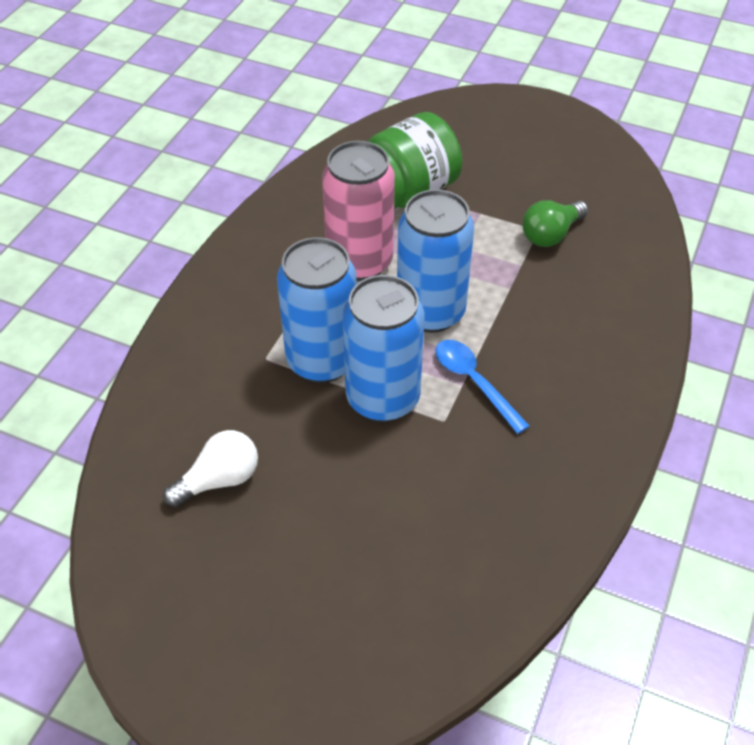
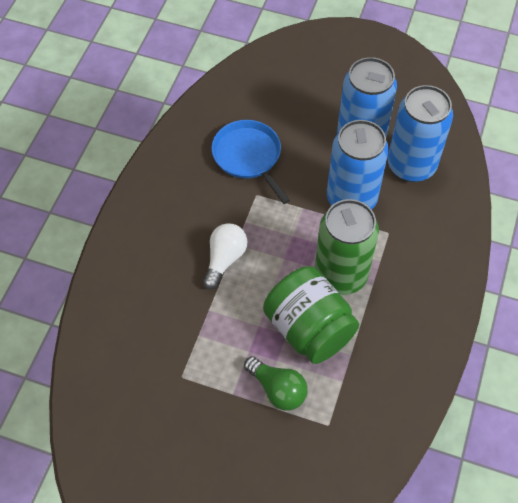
blue pan: none = 0 -> [211,120,290,204] = 1
blue spoon: [436,340,529,434] = 1 -> none = 0
green can: none = 0 -> [315,199,379,295] = 1
pink can: [322,141,395,281] = 1 -> none = 0

